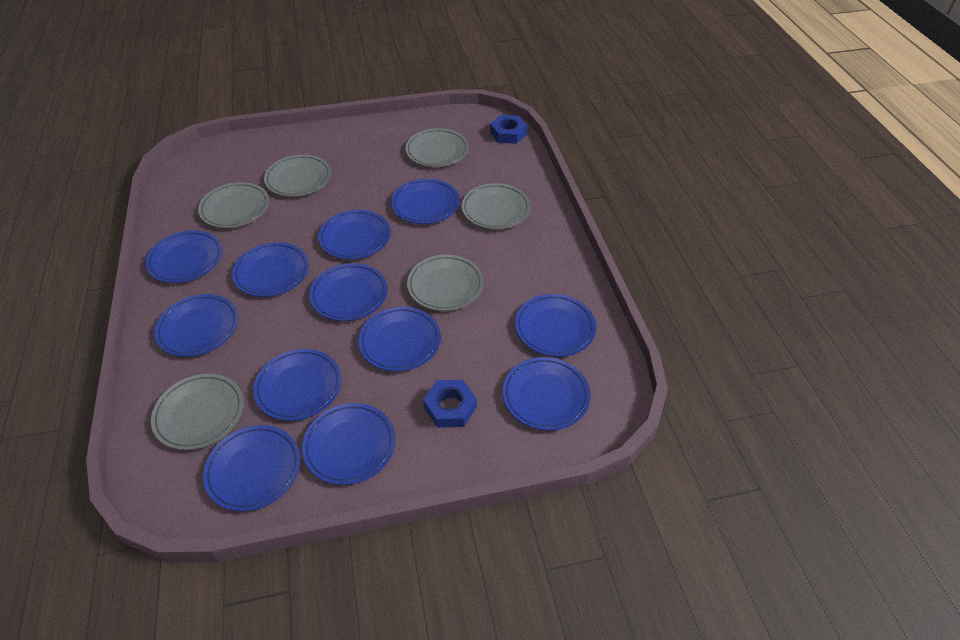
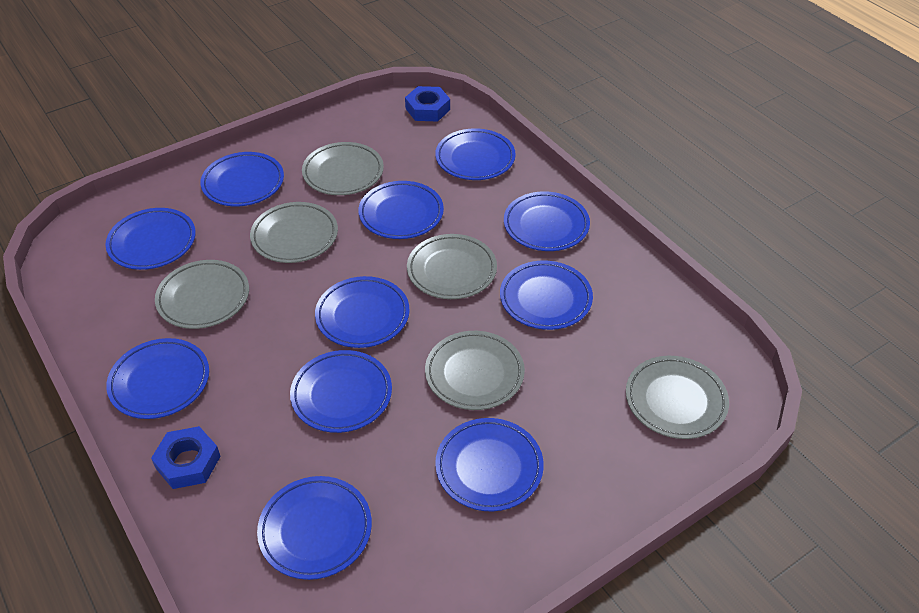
blue plate: [145,230,223,283] [154,294,238,357] [203,425,301,511] [232,242,309,297] [253,349,342,421] [302,403,395,485] [309,263,388,321] [318,210,391,260] [358,307,441,372] [391,179,460,224] [503,357,590,431] [515,294,596,357] = 12 -> [106,208,196,270] [106,338,209,419] [200,152,284,206] [257,476,372,580] [290,350,392,433] [315,276,410,348] [358,181,444,239] [435,128,516,180] [435,418,544,511] [500,260,593,330] [504,191,590,251] = 11

